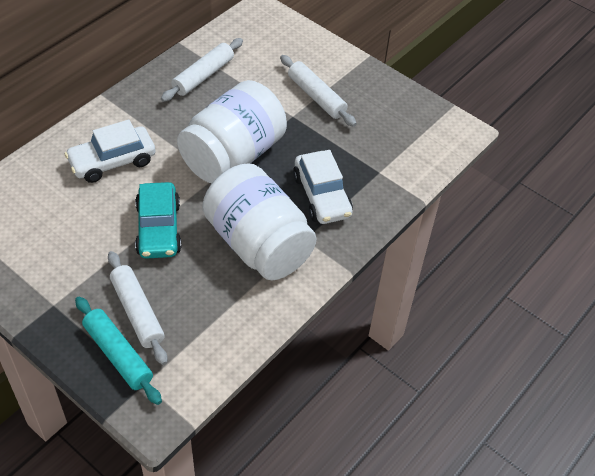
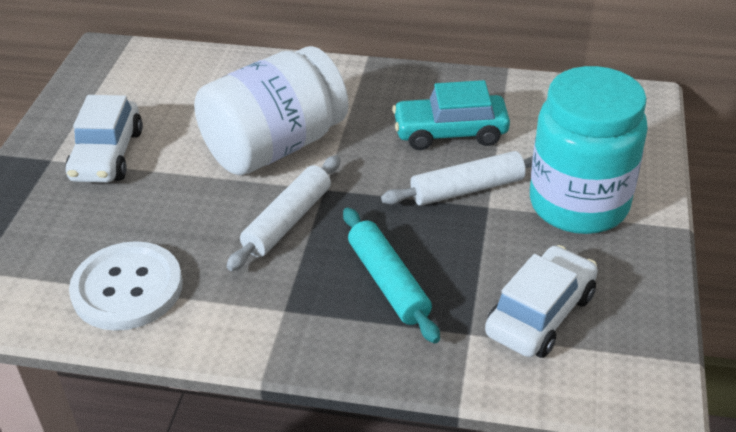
turquoise jar: none = 0 -> [530,66,648,234] = 1
white button: none = 0 -> [69,241,183,331] = 1
white jar: [177,80,287,183] [202,163,317,281] = 2 -> [194,46,349,175] = 1
white rolling pin: [108,251,168,365] [161,38,243,102] [280,55,357,127] = 3 -> [226,155,341,271] [381,151,533,206] = 2

